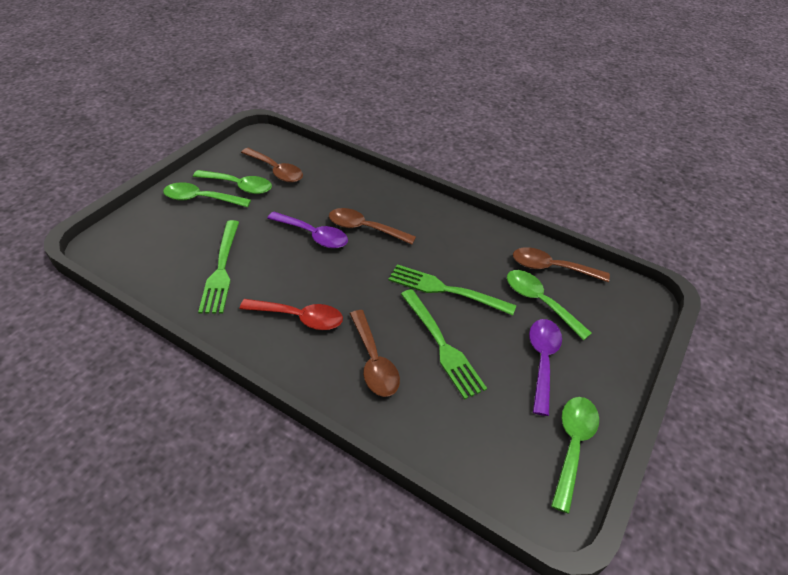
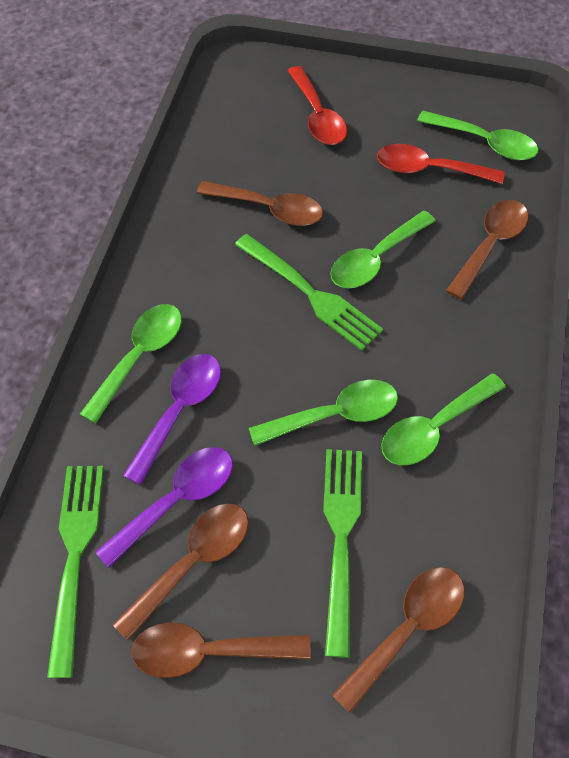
brown spoon: [241,148,303,183] [329,208,416,245] [350,310,400,397] [513,247,610,282] = 4 -> [112,503,249,641] [131,622,311,678] [197,181,323,226] [332,567,465,713] [446,200,528,299] = 5
green spoon: [163,182,251,207] [193,170,272,194] [507,270,592,340] [551,397,599,513] = 4 -> [80,304,182,423] [249,380,398,446] [330,211,436,288] [381,373,506,465] [417,111,539,160] = 5
red spoon: [240,299,343,330] = 1 -> [287,66,347,145] [377,144,504,184] = 2

